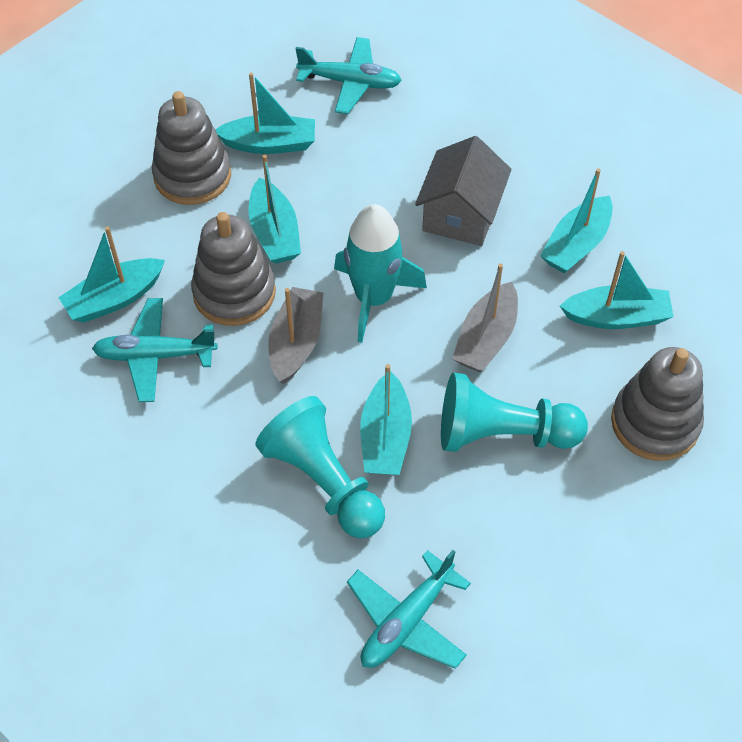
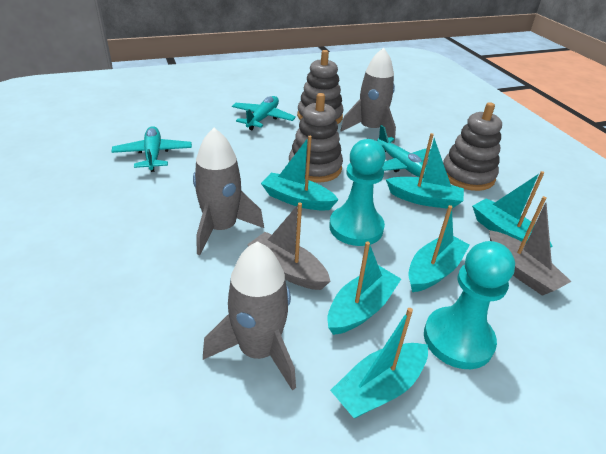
grey house: [415,136,511,246] = 1 -> none = 0
grey rocket: none = 0 -> [193,128,264,255] [203,241,296,391] [340,48,396,143] = 3
turquoise rocket: [334,204,427,343] = 1 -> none = 0

